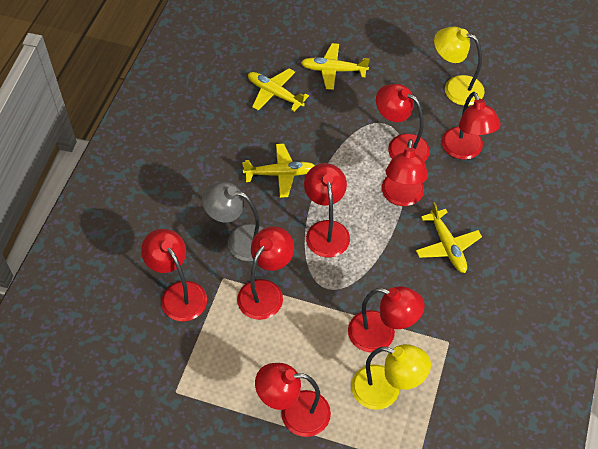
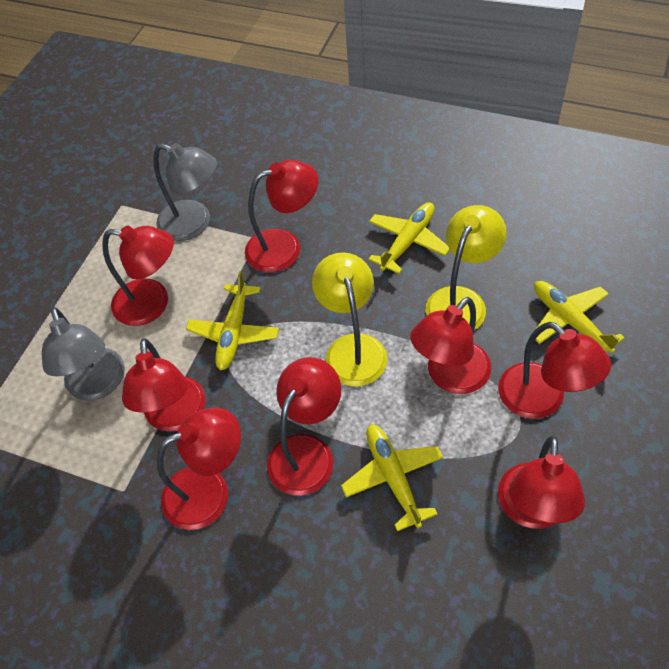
grey lamp: [202,182,264,261] = 1 -> [42,307,125,400] [153,143,217,241] = 2

